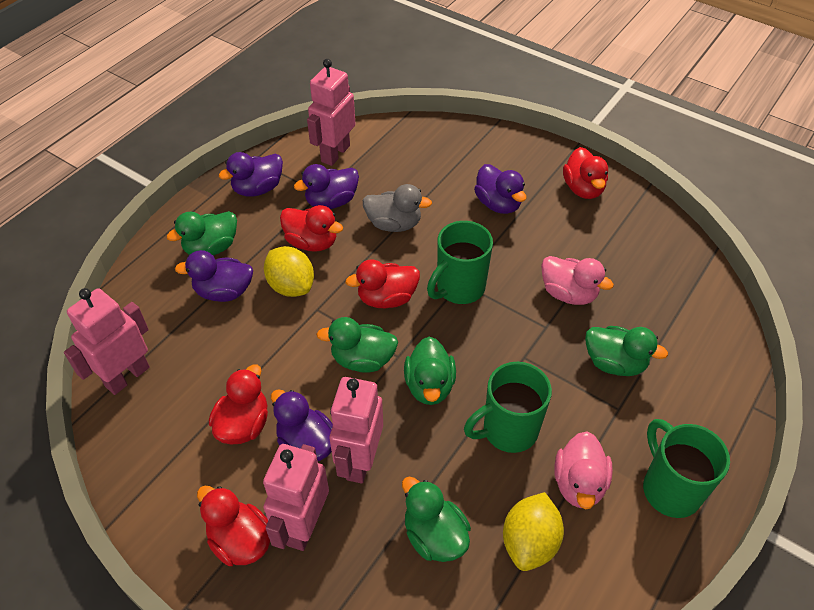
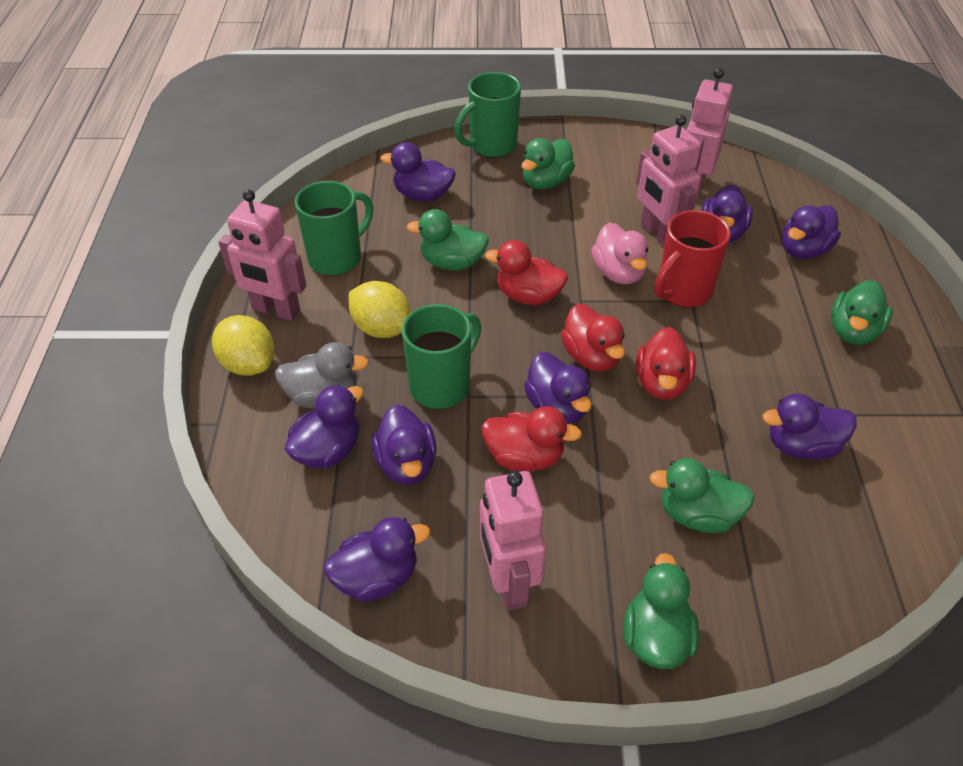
pink duck: [541,256,614,305] [554,431,613,509] = 2 -> [591,223,648,284] = 1
purple duck: [175,250,253,302] [219,152,283,197] [271,389,333,461] [294,164,359,209] [474,164,527,214] = 5 -> [285,385,364,468] [324,517,430,602] [371,404,437,485] [380,142,456,201] [524,352,592,424] [701,185,753,243] [762,393,857,460] [782,205,841,259] = 8
red duck: [197,486,270,566] [209,365,268,444] [280,205,343,252] [345,259,420,308] [563,147,608,199] = 5 -> [482,406,582,471] [485,240,568,305] [561,304,625,371] [636,327,696,400] = 4
red mug: none = 0 -> [654,210,731,307] = 1

